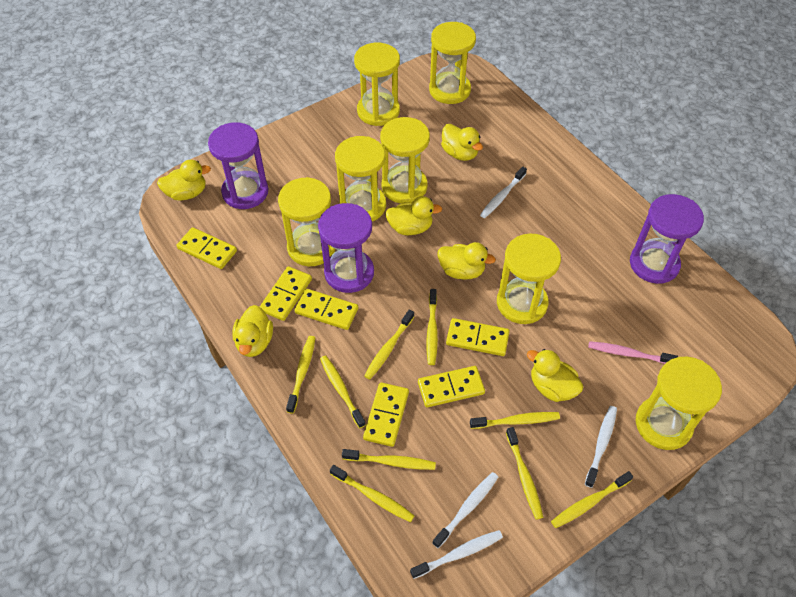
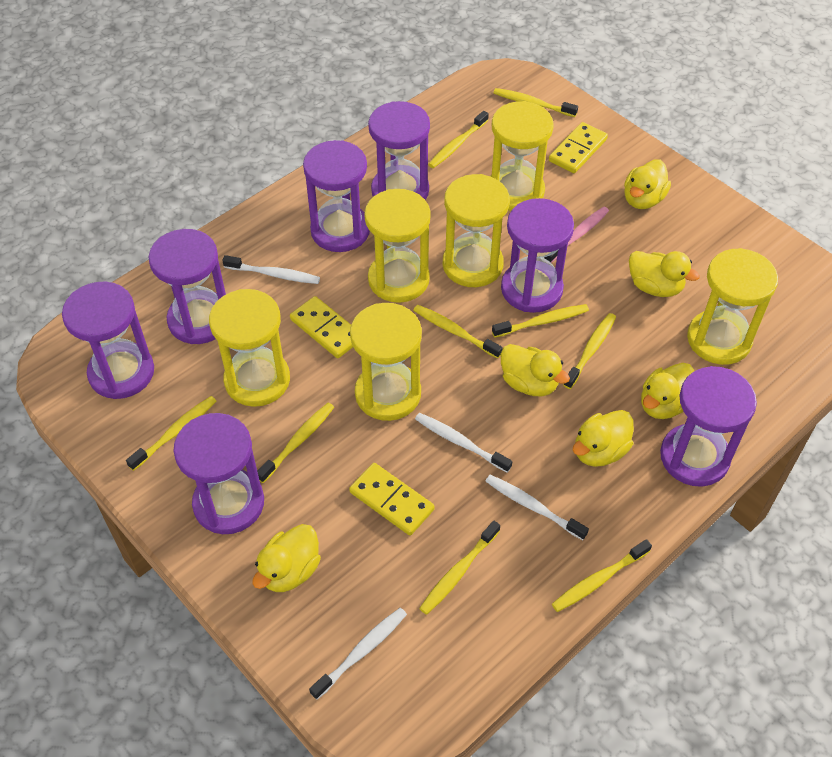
purple hourglass: [208,122,268,209] [318,203,374,293] [630,194,704,284] = 3 -> [62,282,154,399] [149,229,226,344] [173,413,264,534] [303,140,370,252] [368,101,430,200] [501,198,574,313] [660,366,757,487] = 7
yellow domino: [177,227,237,269] [260,266,312,321] [295,289,358,330] [363,382,409,447] [418,366,485,407] [446,318,510,356] = 6 -> [290,296,353,358] [349,463,435,536] [549,122,608,173] = 3
yellow hourglass: [278,177,335,266] [335,136,386,222] [354,43,400,126] [380,117,430,203] [429,22,476,104] [497,233,561,324] [636,357,722,450] = 7 -> [209,289,290,407] [350,303,422,421] [364,189,431,303] [443,174,510,287] [490,101,554,211] [687,248,778,365] = 6

